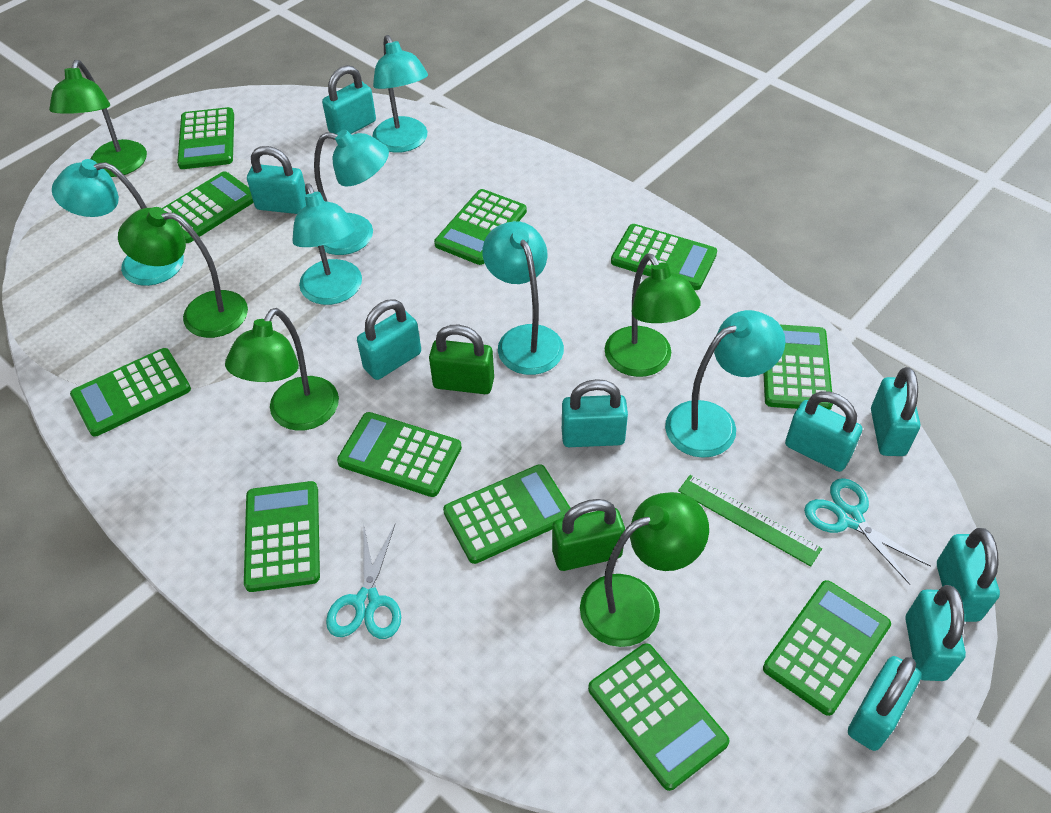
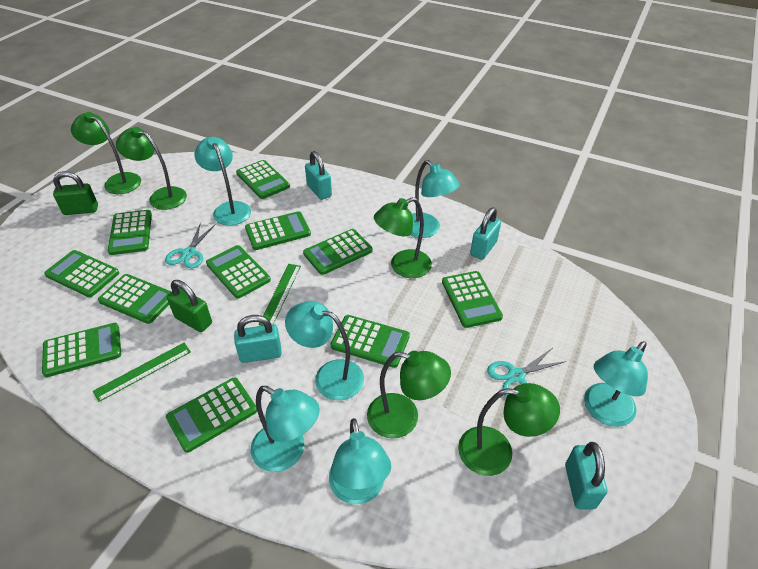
green ruler: [678,475,822,567] = 1 -> [93,343,191,402] [259,264,301,326] = 2
turquoise padlock: [247,146,306,214] [322,65,376,134] [357,299,421,380] [562,379,628,447] [785,391,862,472] [848,656,921,751] [871,367,920,456] [905,585,966,681] [937,528,1000,622] = 9 -> [234,315,282,363] [305,151,332,200] [470,207,501,260] [565,442,607,509] = 4

